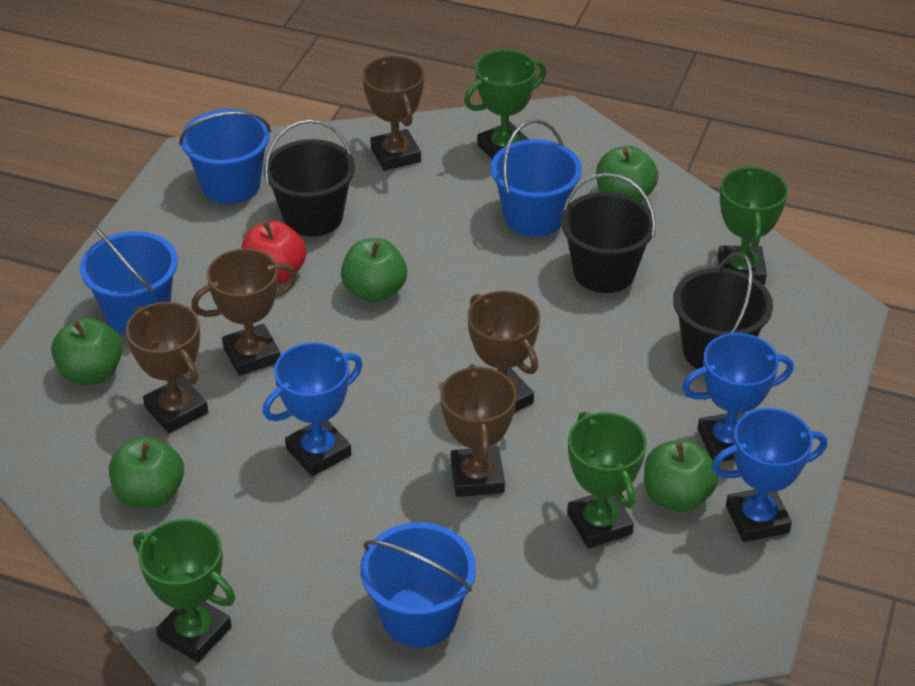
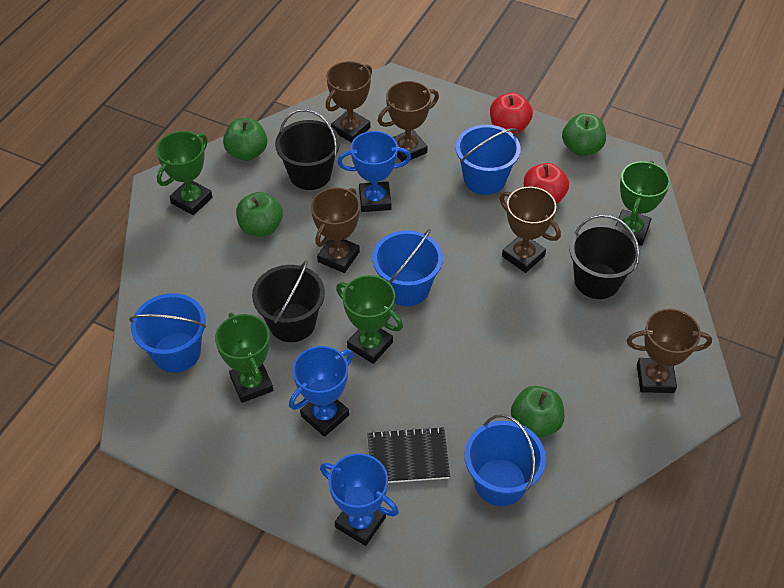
black notebook: none = 0 -> [367,426,450,483] = 1
green apple: [51,318,123,385] [109,436,184,509] [341,238,407,303] [596,146,658,202] [644,439,719,512] = 5 -> [223,118,267,161] [236,192,283,237] [511,386,564,438] [562,113,606,156] = 4
red apple: [241,221,307,284] = 1 -> [490,93,533,134] [524,163,569,205] = 2

